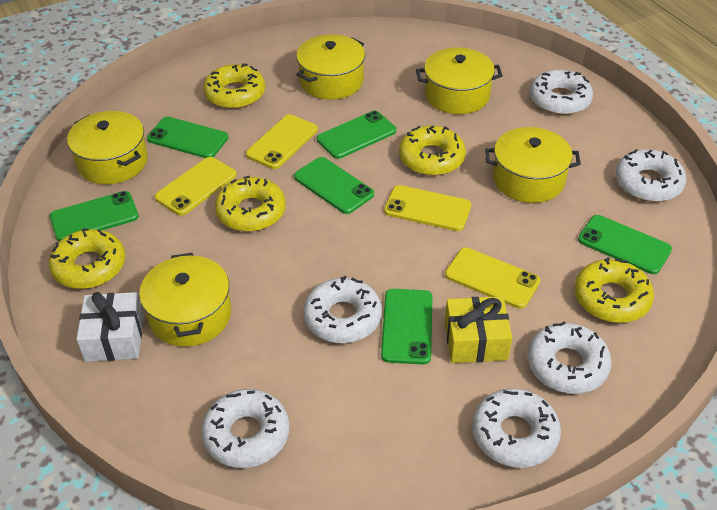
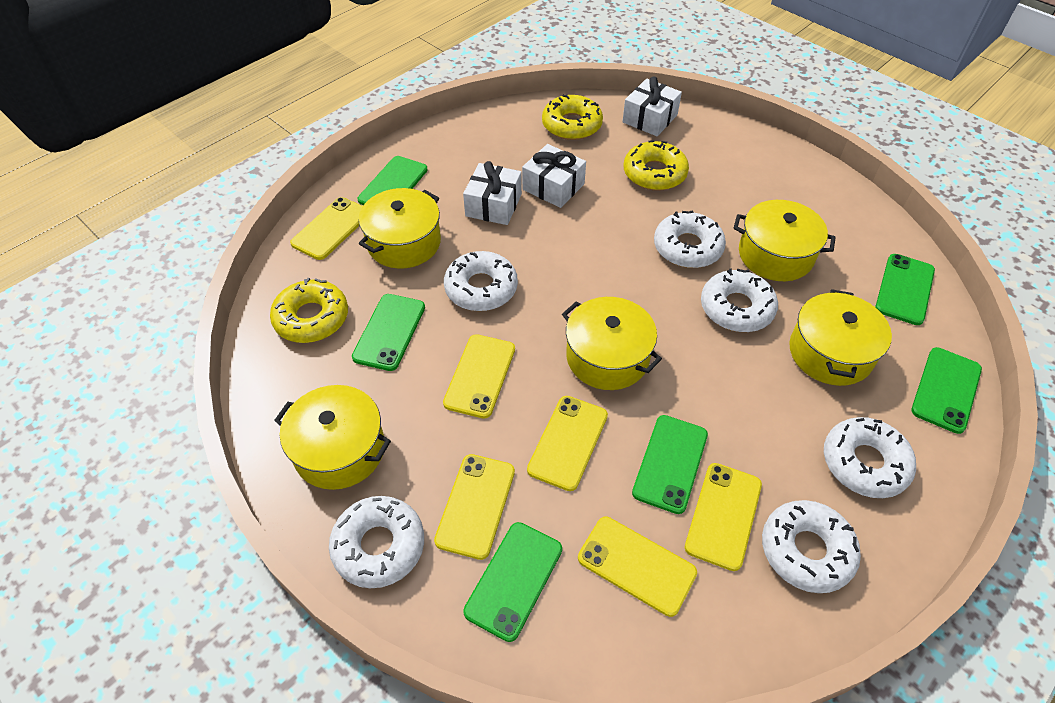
white gift: [76,292,144,362] = 1 -> [463,161,522,225] [522,144,586,208] [622,76,682,136] = 3
yellow donut: [49,228,125,289] [203,63,265,109] [215,176,286,232] [399,126,466,176] [575,257,654,323] = 5 -> [270,278,348,343] [542,95,603,140] [624,140,689,191] = 3
yellow gift: [445,296,512,363] = 1 -> none = 0
yellow phone: [155,157,237,216] [246,114,318,169] [384,185,471,231] [445,248,540,309] = 4 -> [290,197,363,260] [434,454,515,560] [443,334,515,419] [527,396,608,491] [578,517,697,617] [685,463,762,571] = 6

